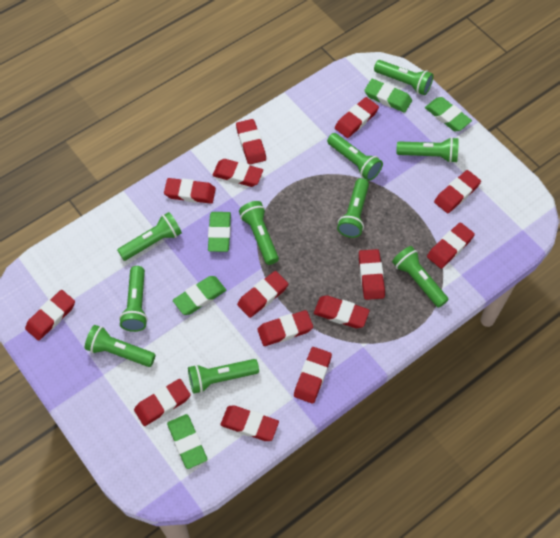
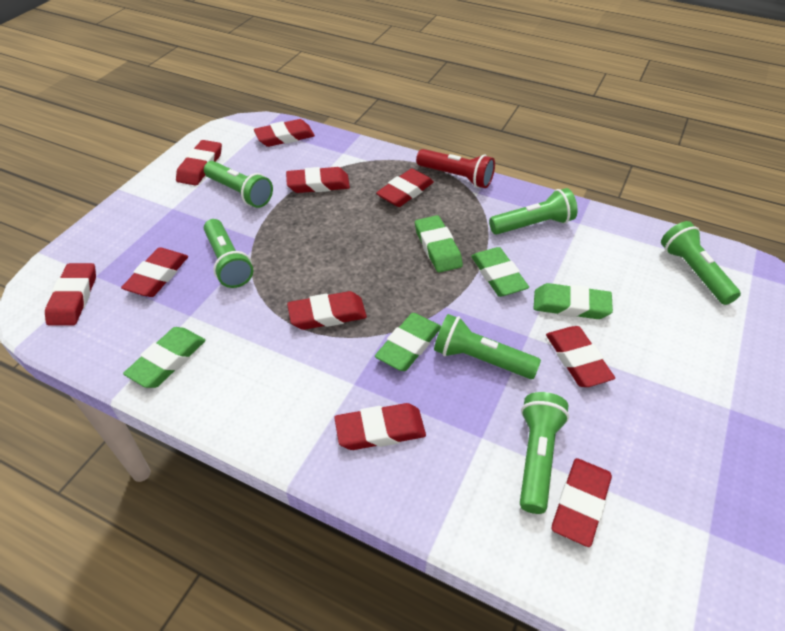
green flashlight: [85,325,156,367] [117,212,182,261] [119,266,148,332] [188,359,259,394] [239,201,279,265] [327,133,383,181] [337,178,369,238] [374,60,433,95] [392,246,448,308] [396,137,459,163] = 10 -> [204,161,273,208] [204,219,254,288] [434,314,541,379] [489,188,578,235] [520,392,569,514] [661,221,741,305] = 6
red eraser: [25,290,75,341] [134,379,190,426] [164,178,216,204] [213,159,263,187] [220,405,279,441] [236,119,266,164] [237,271,288,318] [257,310,313,346] [294,347,332,404] [314,295,370,328] [335,97,379,138] [359,249,385,300] [427,222,475,269] [434,170,481,213] = 14 -> [45,263,96,326] [121,247,188,297] [176,140,222,186] [254,119,315,147] [286,167,350,193] [287,291,367,330] [335,403,426,450] [376,169,434,207] [546,326,615,387] [552,458,612,547] = 10
red flashlight: none = 0 -> [416,149,495,188] = 1

